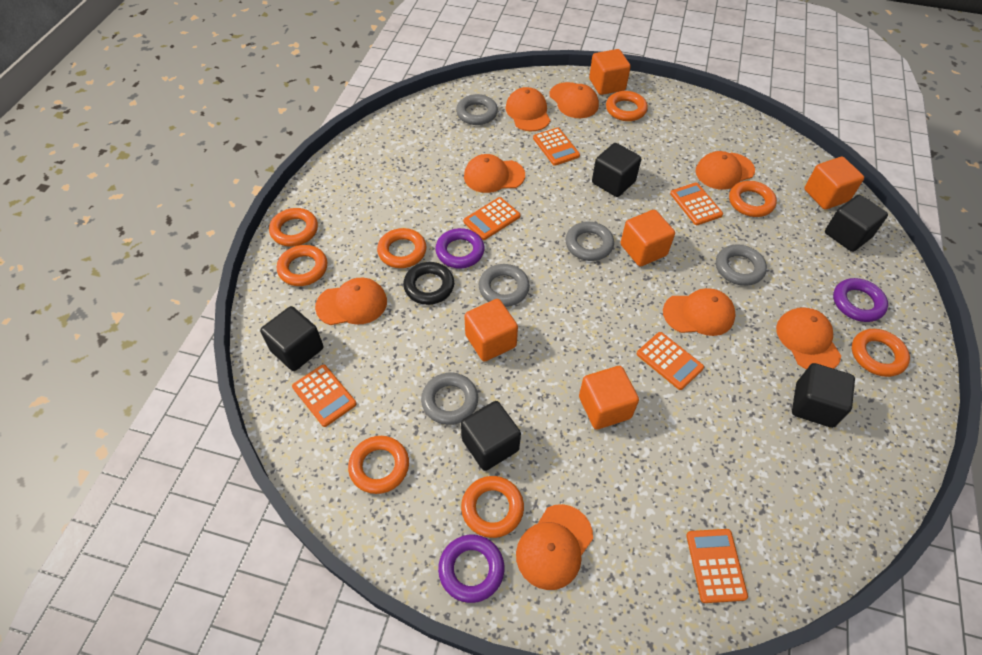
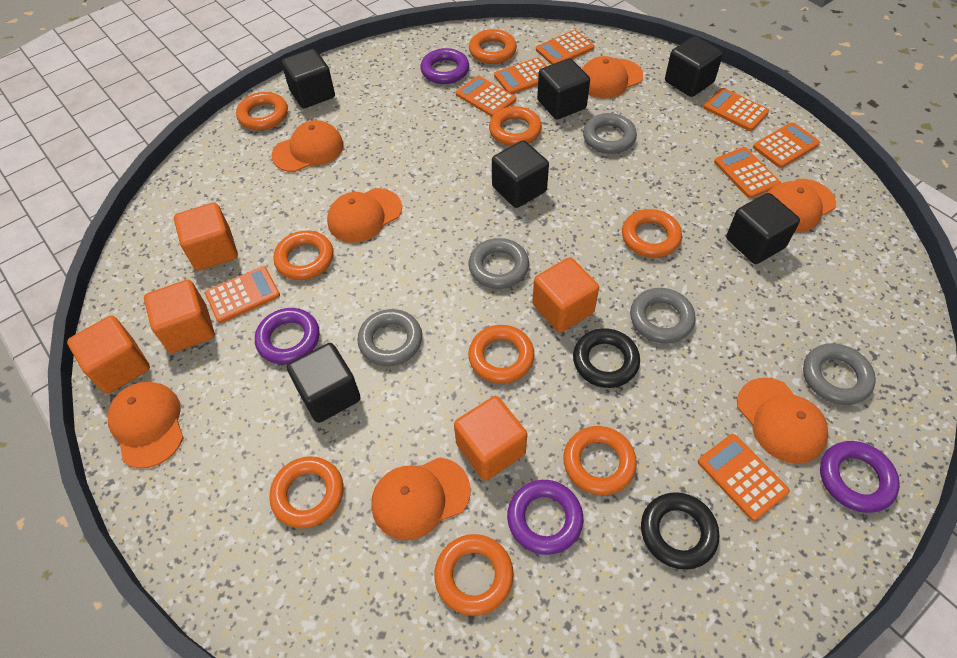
black cube: [260,306,323,371] [461,401,521,471] [592,143,641,197] [792,363,855,428] [825,195,888,252] = 5 -> [281,49,335,108] [287,343,361,423] [492,140,549,208] [537,58,590,120] [665,36,723,97] [726,193,800,264] = 6
black ring: [403,262,454,305] = 1 -> [573,328,640,388] [641,492,719,570] = 2
orange calculator: [292,364,357,427] [463,197,520,240] [533,127,580,166] [637,332,704,390] [670,183,723,225] [686,529,748,603] = 6 -> [205,266,280,323] [456,75,516,117] [494,57,546,94] [536,30,594,65] [698,434,790,521] [703,88,769,131] [714,147,781,198] [753,122,820,168] = 8
orange cap: [315,278,387,325] [464,154,525,193] [506,87,550,131] [516,504,593,590] [549,82,599,118] [663,288,736,336] [696,151,755,190] [776,307,841,369] = 8 -> [107,382,184,468] [271,120,344,172] [327,188,402,243] [371,457,470,540] [582,56,643,99] [737,378,829,464] [767,179,836,232] = 7
orange ring: [269,208,318,247] [277,245,327,286] [348,436,409,494] [377,228,427,268] [461,476,524,538] [606,91,648,121] [729,181,777,217] [852,329,910,377] = 8 -> [236,92,288,130] [269,456,343,528] [273,231,333,280] [434,534,514,616] [468,325,535,384] [469,29,517,64] [489,106,542,146] [563,426,637,495] [622,209,682,258] = 9
purple ring: [435,228,484,268] [438,535,504,603] [833,278,888,322] = 3 -> [255,308,320,364] [421,48,469,84] [507,480,583,555] [820,441,900,513] = 4

